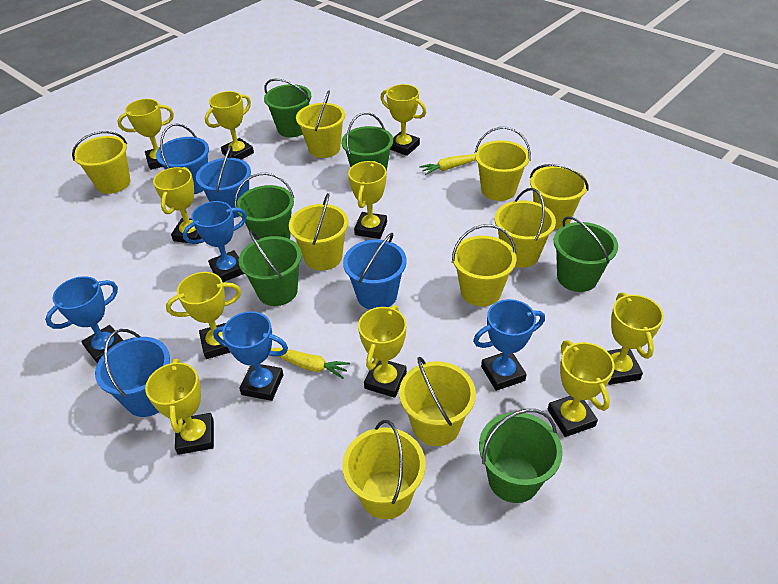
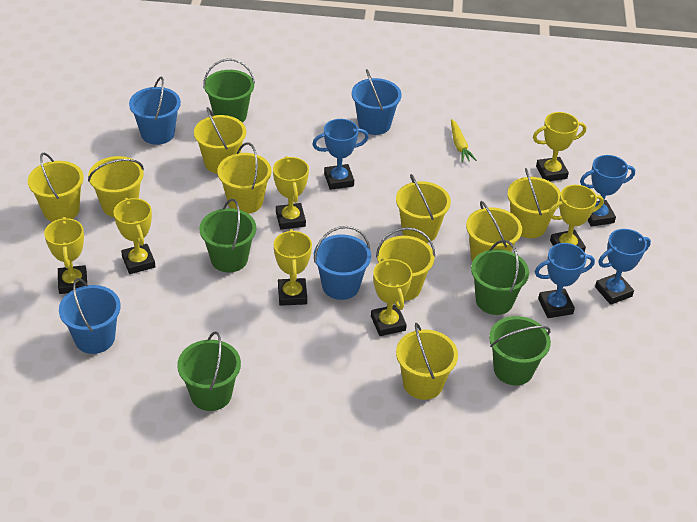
green bucket: [235,173,294,240] [239,230,302,306] [264,79,311,137] [341,112,393,172] [479,409,563,503] [554,216,618,292] = 6 -> [177,331,241,411] [199,199,256,273] [203,59,255,123] [471,240,529,315] [489,316,551,385] = 5
yellow carrot: [271,348,350,379] [420,154,476,175] = 2 -> [451,119,476,162] = 1
yellow trophy: [117,99,174,170] [145,359,214,455] [153,167,201,243] [166,272,241,359] [205,91,254,160] [348,161,387,239] [358,305,407,398] [380,84,426,156] [548,340,615,437] [607,292,664,385] = 10 -> [44,217,87,294] [113,198,156,274] [273,156,309,230] [274,229,312,306] [371,258,412,336] [533,112,586,181] [548,185,604,252] = 7

